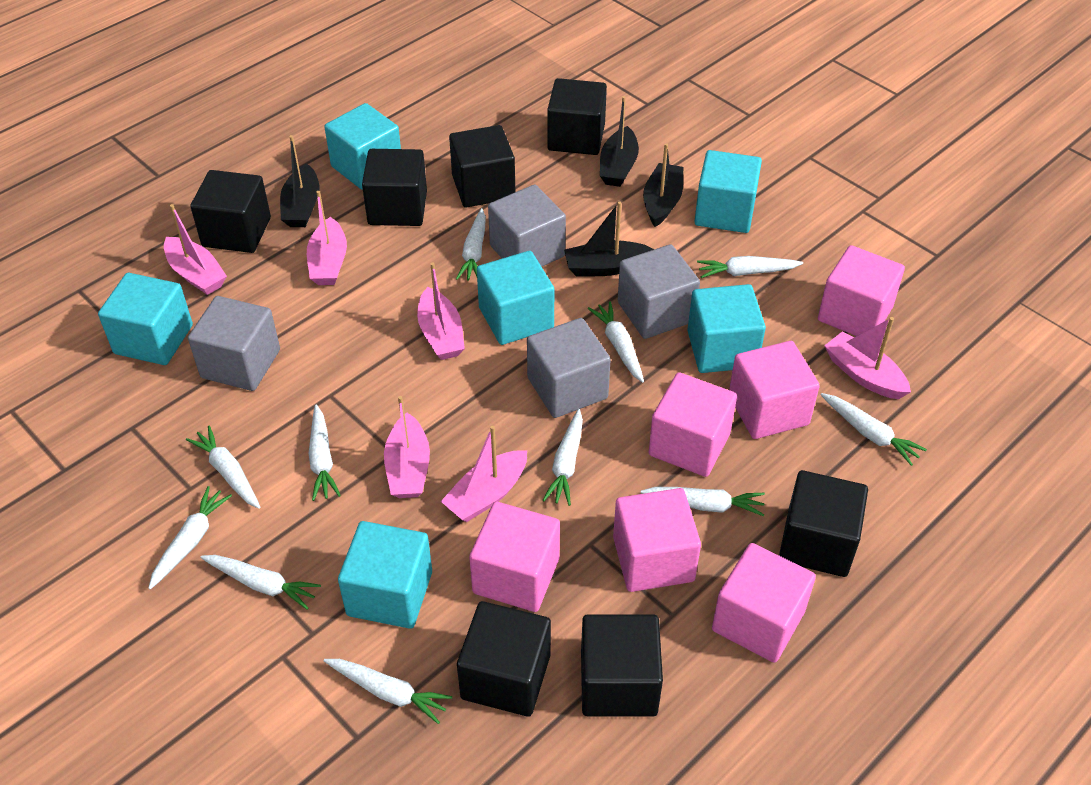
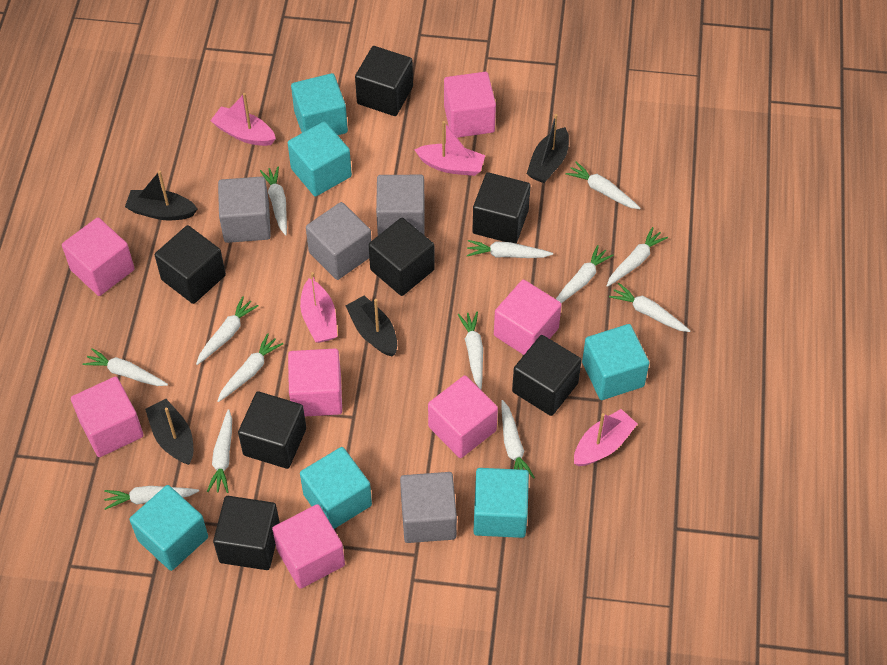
pink boat: [164,204,227,295] [307,191,347,285] [384,396,430,498] [417,262,465,360] [441,426,527,522] [824,317,911,399] = 6 -> [210,93,276,146] [300,272,337,343] [414,121,485,176] [574,409,637,466] = 4
pink cube: [469,502,560,612] [613,488,701,592] [649,372,737,477] [712,543,816,663] [729,341,820,439] [818,245,905,336] = 6 -> [62,218,134,296] [71,377,143,457] [272,504,345,589] [288,348,342,416] [428,376,498,458] [444,72,496,138] [494,280,562,355] = 7
white carrot: [148,486,232,589] [186,426,260,509] [200,555,321,610] [309,404,341,501] [324,659,452,724] [456,208,486,281] [542,409,583,506] [588,301,644,383] [641,487,765,516] [697,256,803,278] [821,393,927,466] = 11 -> [83,348,168,386] [104,486,199,510] [196,296,259,365] [207,409,232,493] [217,333,283,402] [260,166,287,235] [458,312,483,390] [467,240,553,258] [501,400,535,479] [556,245,614,303] [566,162,641,209] [607,227,668,287] [609,283,690,332] = 13

